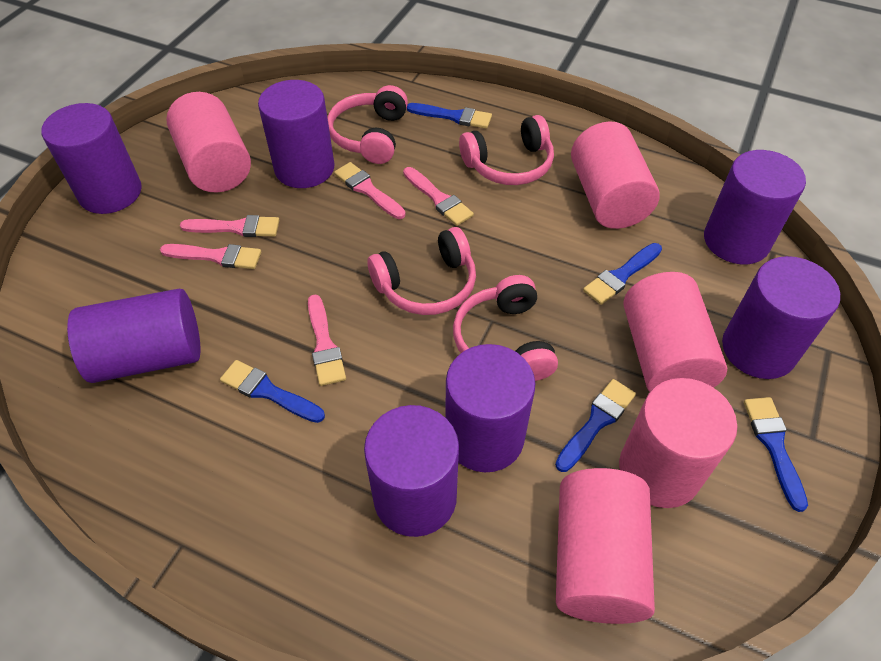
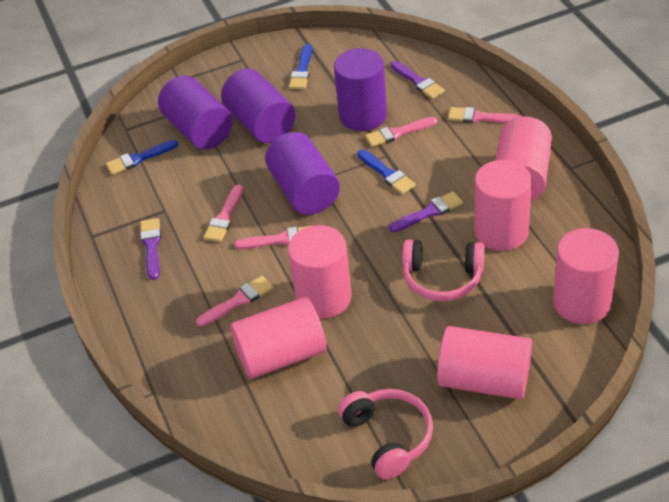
blue brush: [220,360,325,423] [407,103,492,129] [555,379,636,472] [583,243,662,305] [744,397,808,512] = 5 -> [106,140,178,175] [289,44,312,89] [357,149,416,194] = 3
pink cylinder: [166,92,251,193] [556,468,655,624] [571,121,660,229] [619,378,737,508] [624,272,727,392] = 5 -> [230,297,326,379] [288,225,352,319] [437,326,532,399] [474,160,532,251] [496,116,552,201] [553,228,619,324] = 6
pink headphones: [327,85,408,164] [367,227,476,315] [453,275,558,381] [459,115,554,185] = 4 -> [338,389,433,480] [402,239,485,301] = 2
purple brush: none = 0 -> [140,218,161,280] [389,191,463,232] [390,61,445,99] = 3
purple cylinder: [42,103,142,214] [67,289,200,383] [258,80,334,188] [364,405,459,537] [445,344,535,472] [704,150,806,264] [722,256,840,379] = 7 -> [158,75,233,149] [221,69,295,143] [265,132,340,215] [334,48,387,131] = 4

